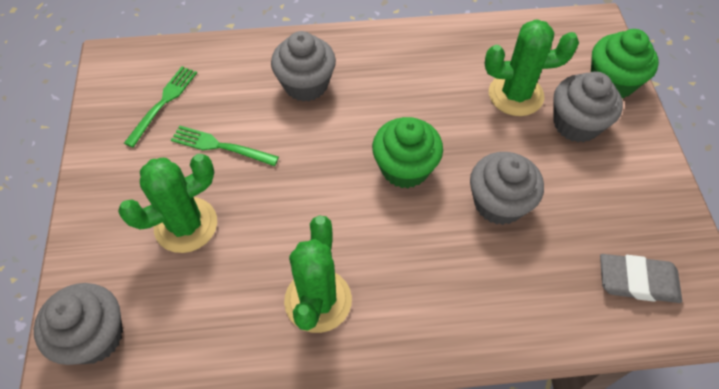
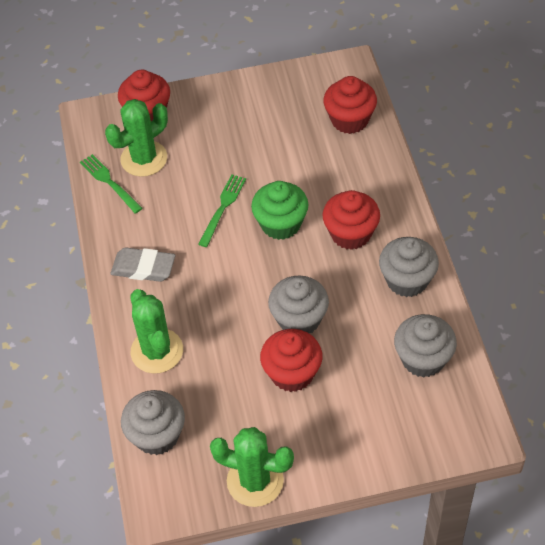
green cupcake: [372,117,443,188] [591,29,659,99] = 2 -> [251,181,308,240] = 1
red cupcake: none = 0 -> [118,70,170,121] [260,329,322,392] [323,190,380,250] [324,76,377,134] = 4

